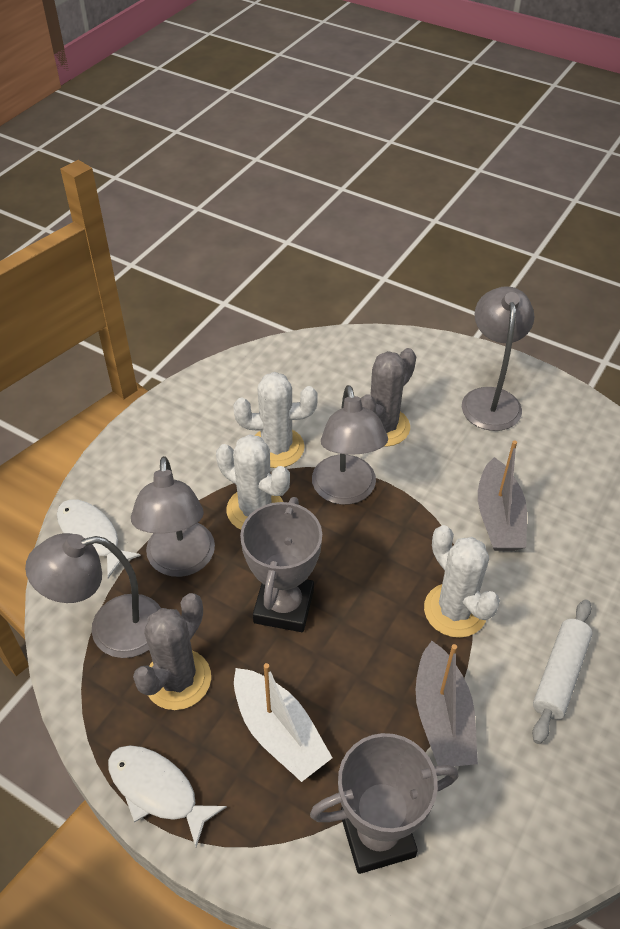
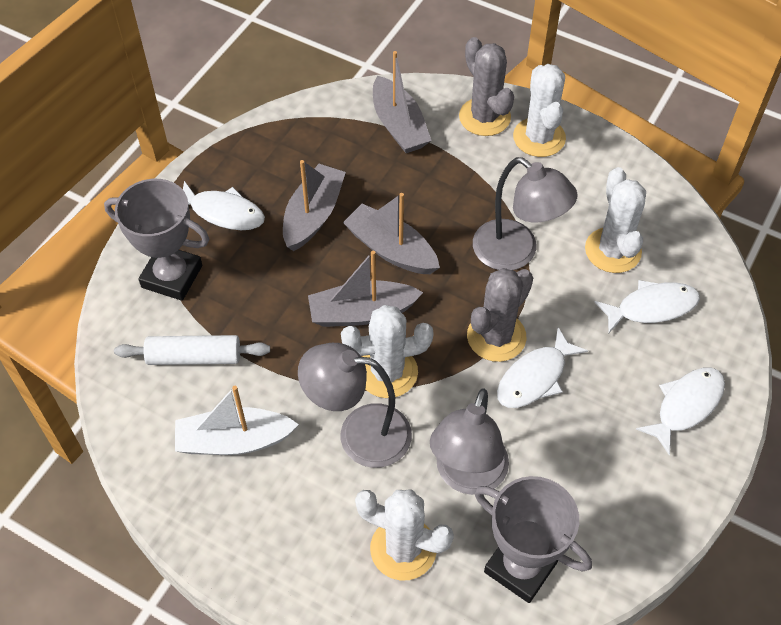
grey boat: [416,641,478,767] [478,440,527,551] = 2 -> [283,160,346,251] [308,251,423,327] [343,193,440,274] [373,51,432,153] = 4
grey lamp: [25,533,161,658] [131,456,215,577] [312,385,388,505] [462,286,534,431] = 4 -> [298,343,412,468] [430,388,509,495] [473,157,578,270] = 3
white cactus: [216,434,290,530] [233,372,318,468] [424,525,500,638] = 3 -> [341,305,434,398] [355,489,454,580] [513,64,566,157] [585,167,646,273] = 4
white fish: [57,499,141,578] [108,745,227,847] = 2 -> [183,181,265,230] [497,327,588,408] [594,280,700,333] [636,368,725,455] = 4

